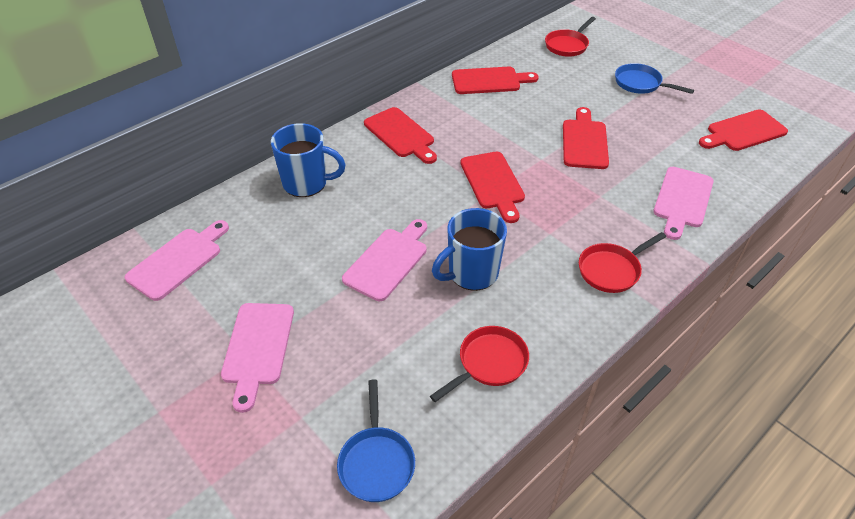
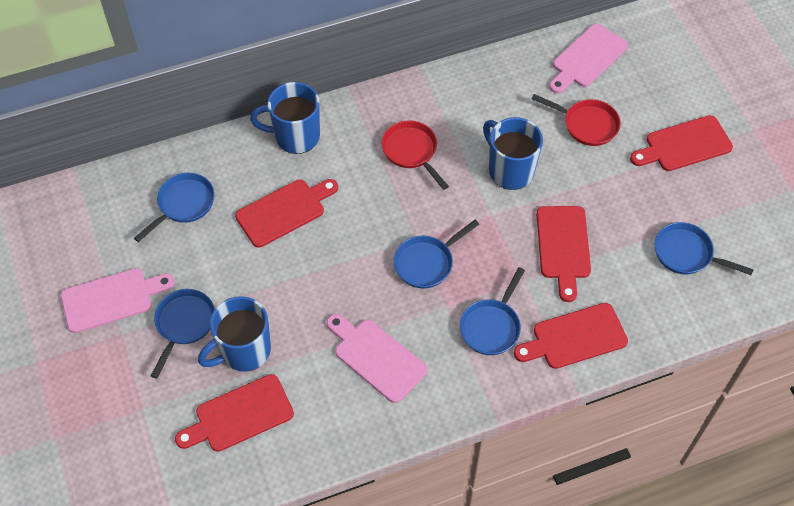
blue mug: [271,123,346,197] [432,208,507,291] = 2 -> [198,296,271,371] [250,82,320,154] [483,117,543,190] = 3
blue pan: [337,380,415,502] [615,63,694,94] = 2 -> [134,173,215,242] [151,289,215,379] [394,220,479,289] [460,267,525,355] [655,222,754,275] = 5
pink cutting board: [125,220,229,301] [221,303,294,413] [342,219,427,301] [653,167,714,240] = 4 -> [61,268,175,333] [327,314,428,403] [549,24,628,93] = 3
red pan: [430,326,529,402] [545,17,596,57] [579,232,666,293] = 3 -> [382,121,449,190] [532,94,621,146] = 2

